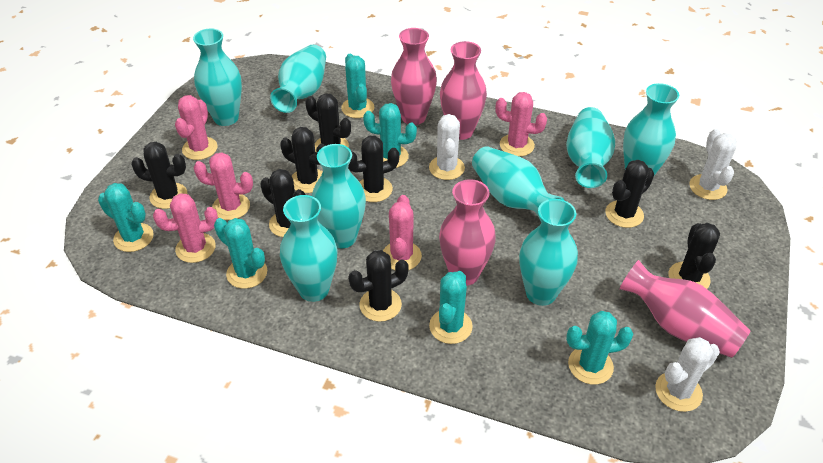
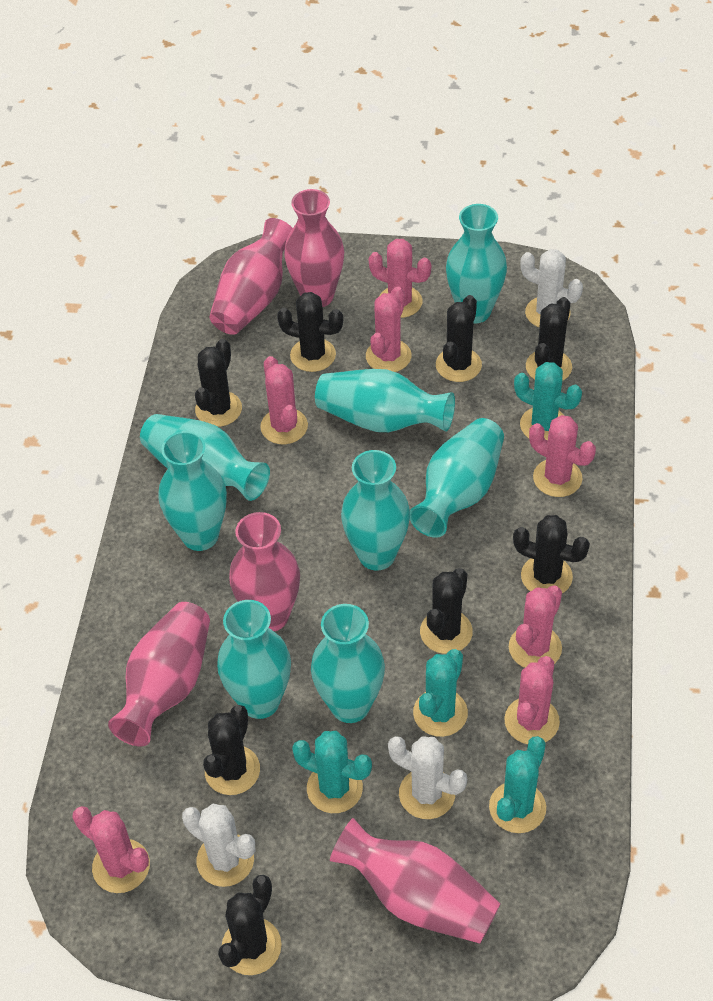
pink cactus: [153,193,218,263] [175,95,217,160] [194,152,253,220] [383,195,422,270] [495,92,547,157] = 5 -> [72,806,150,893] [260,356,308,444] [366,286,411,372] [368,239,431,318] [504,656,560,744] [509,585,562,668] [529,415,596,497] = 7
pink vase: [391,28,437,125] [439,179,496,286] [440,41,487,140] [619,260,750,358] = 4 -> [108,602,210,746] [210,218,293,335] [229,512,300,631] [284,189,344,307] [330,818,500,944] = 5
turquoise cactus: [98,183,154,252] [214,218,267,289] [341,54,374,118] [363,103,417,168] [429,271,473,344] [566,311,633,384] = 6 -> [292,731,372,813] [413,649,468,737] [489,736,546,833] [514,362,582,441] = 4

